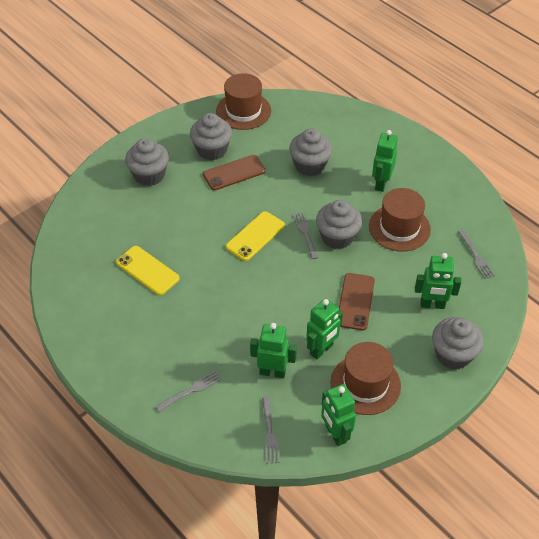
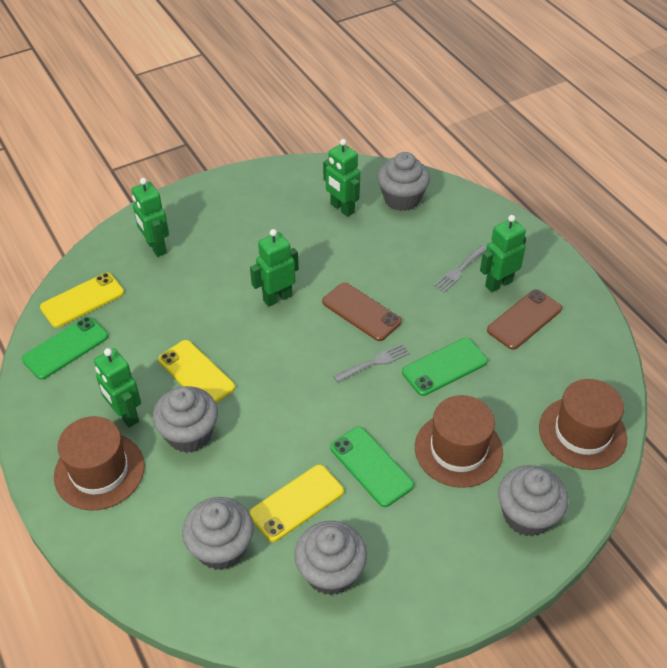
green phone: none = 0 -> [22,316,108,380] [330,427,414,507] [402,338,488,396] = 3
grey fork: [155,370,222,412] [262,397,280,464] [293,212,318,259] [458,230,495,279] = 4 -> [333,343,410,383] [433,245,487,293] = 2
yellow phone: [116,246,180,295] [226,211,285,261] = 2 -> [40,273,124,328] [158,340,235,403] [249,465,344,542] = 3

